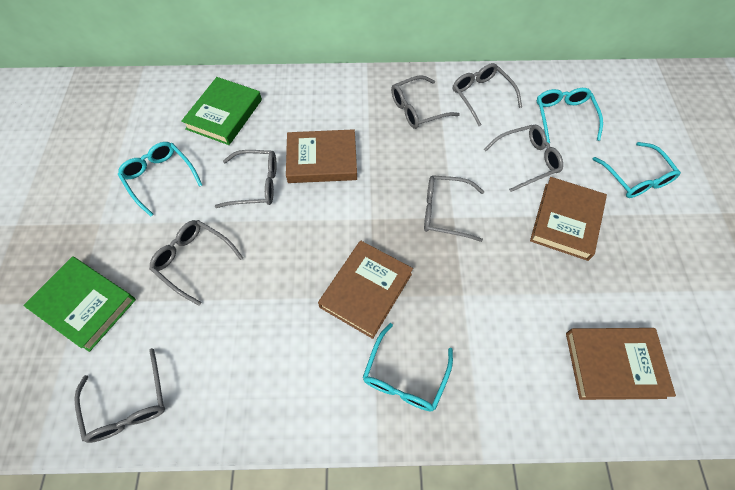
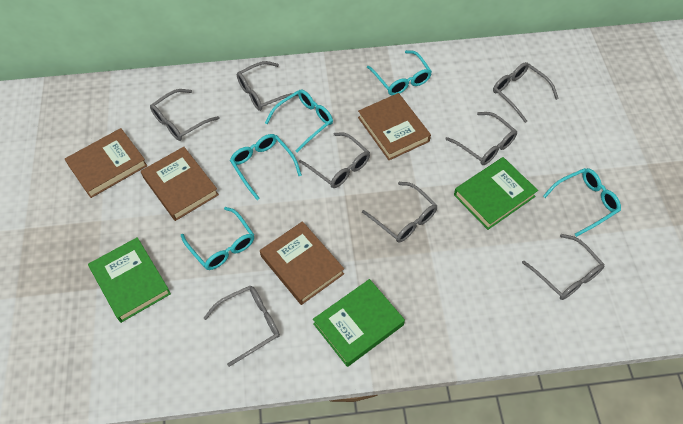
green book: [23,256,136,352] [181,77,262,145] = 2 -> [88,237,171,323] [313,279,405,367] [454,157,538,230] = 3
grey glasses: [74,348,165,443] [149,220,243,306] [215,150,277,208] [391,75,460,129] [424,175,484,242] [453,63,522,126] [484,125,563,192] = 7 -> [150,89,220,141] [204,286,280,367] [237,61,298,111] [299,132,370,188] [362,182,437,243] [445,112,517,165] [493,62,559,123] [522,234,605,300] = 8
turquoise glasses: [118,142,202,217] [363,323,453,412] [537,88,603,143] [593,142,681,198] = 4 -> [181,207,254,270] [230,134,302,200] [265,90,333,153] [367,50,432,96] [543,168,621,237] = 5

